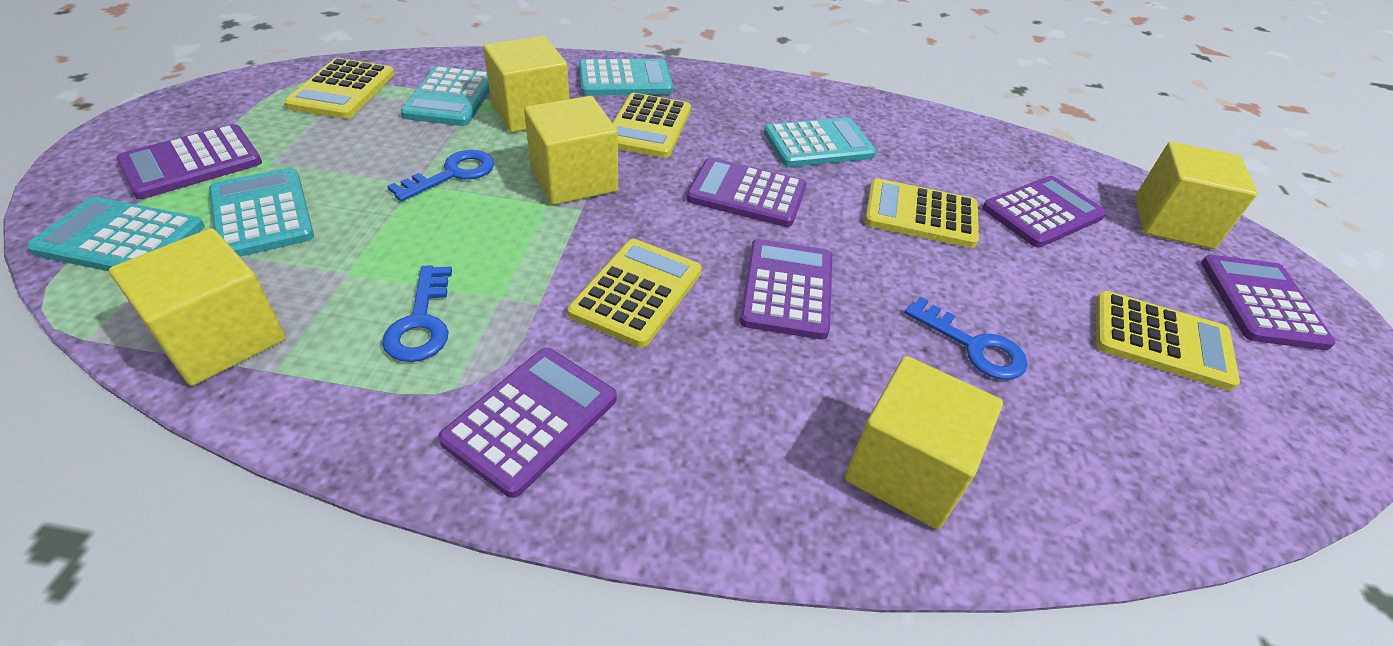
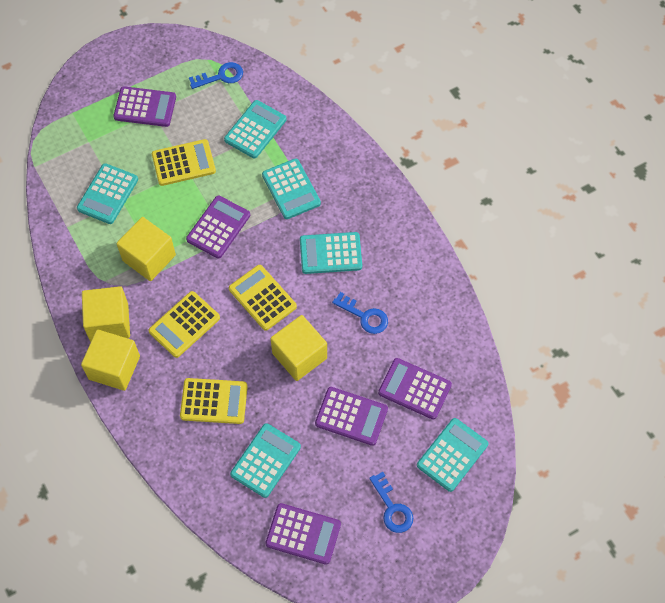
purple calculator: [116,124,262,199] [438,348,617,498] [686,157,807,227] [740,239,832,339] [982,176,1106,248] [1201,255,1336,350] = 6 -> [113,86,176,127] [186,196,250,259] [265,503,341,565] [315,387,388,446] [378,358,452,420] = 5
turquoise calculator: [26,197,205,271] [209,168,314,257] [400,66,490,126] [579,59,673,96] [764,117,876,167] = 5 -> [77,163,138,224] [224,100,286,159] [230,423,301,498] [262,158,321,219] [300,232,362,274] [417,418,488,492] = 6
yellow calculator: [284,58,395,119] [568,239,702,348] [612,93,691,158] [865,178,979,248] [1096,291,1240,391] = 5 -> [149,291,220,358] [152,139,216,186] [180,378,248,424] [229,265,297,331] = 4
yellow cube: [109,228,286,386] [483,36,569,133] [524,96,618,205] [845,356,1003,529] [1135,142,1258,249] = 5 -> [81,329,140,391] [82,286,130,342] [117,217,176,281] [270,315,327,381] = 4

